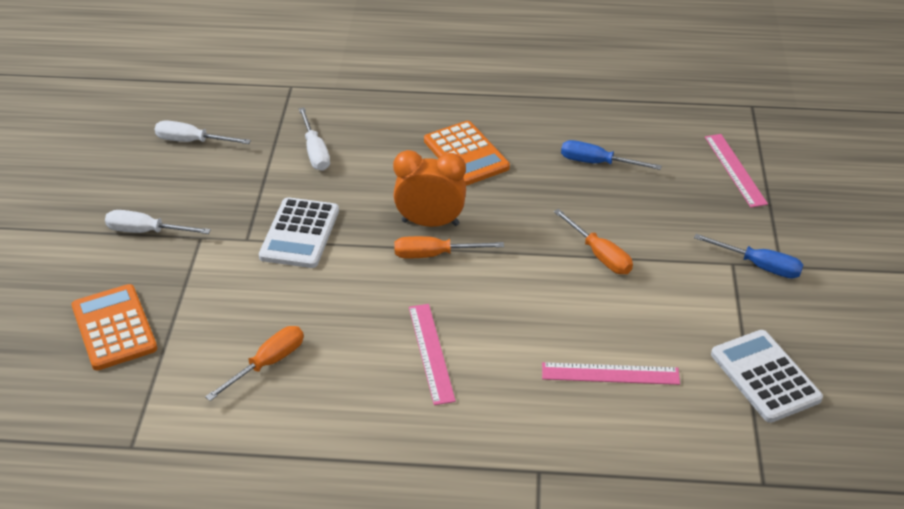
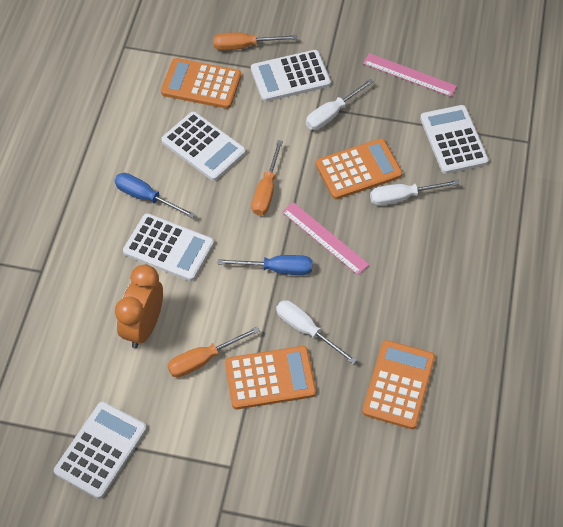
orange calculator: [71,284,157,370] [424,121,510,186] = 2 -> [161,58,241,109] [225,346,316,409] [316,139,402,200] [362,340,435,429] = 4
pink ruler: [409,304,456,405] [542,362,680,385] [705,134,768,207] = 3 -> [282,202,369,275] [363,53,457,97] = 2
white calculator: [259,197,339,268] [711,330,823,423] = 2 -> [54,402,147,499] [123,213,214,281] [161,112,246,181] [251,50,331,102] [420,105,489,174] = 5

